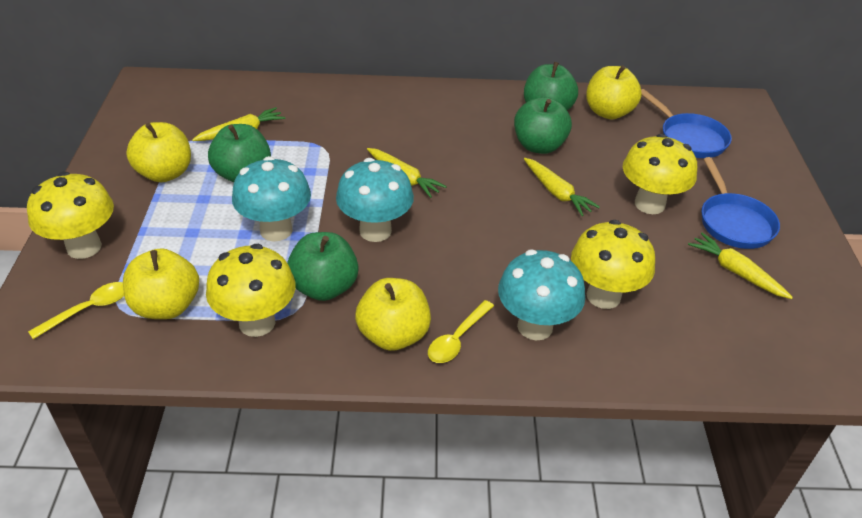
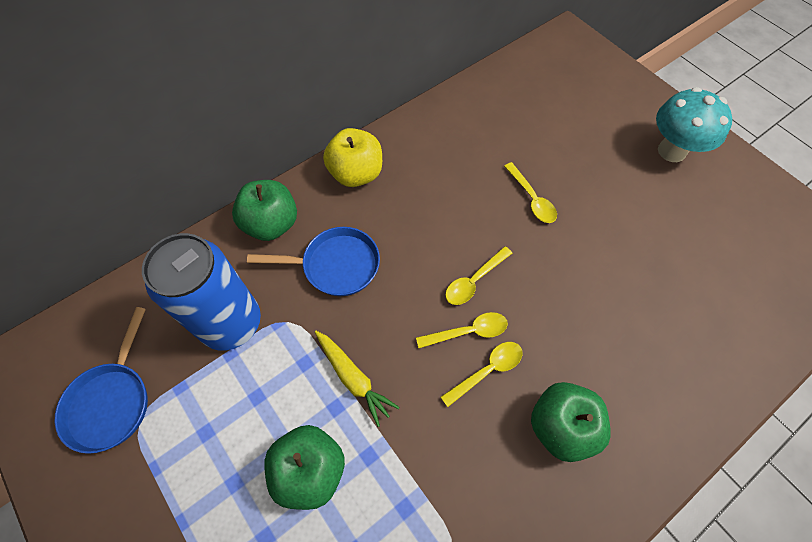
blue can: none = 0 -> [142,233,261,351] = 1
green apple: [208,124,271,182] [287,232,359,301] [514,97,572,154] [524,62,578,110] = 4 -> [232,180,297,241] [264,425,345,510] [531,382,611,462] = 3
turquoise mushroom: [232,156,311,242] [336,158,414,242] [498,249,585,340] = 3 -> [656,87,732,162] = 1
yellow apple: [123,248,199,319] [126,122,191,182] [355,278,431,351] [586,65,642,119] = 4 -> [323,128,382,187] = 1
yellow carrot: [192,107,285,141] [367,148,447,198] [524,158,600,216] [688,233,793,299] = 4 -> [315,331,399,427] = 1
yellow mushroom: [27,172,114,259] [206,244,295,337] [571,220,655,309] [623,134,697,214] = 4 -> none = 0
yellow spoon: [28,282,124,339] [428,300,494,363] = 2 -> [416,312,508,348] [441,342,523,407] [445,246,512,305] [504,162,557,223] = 4

